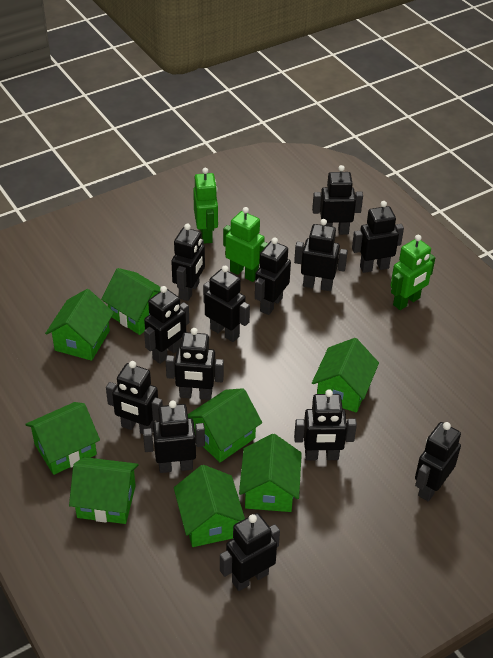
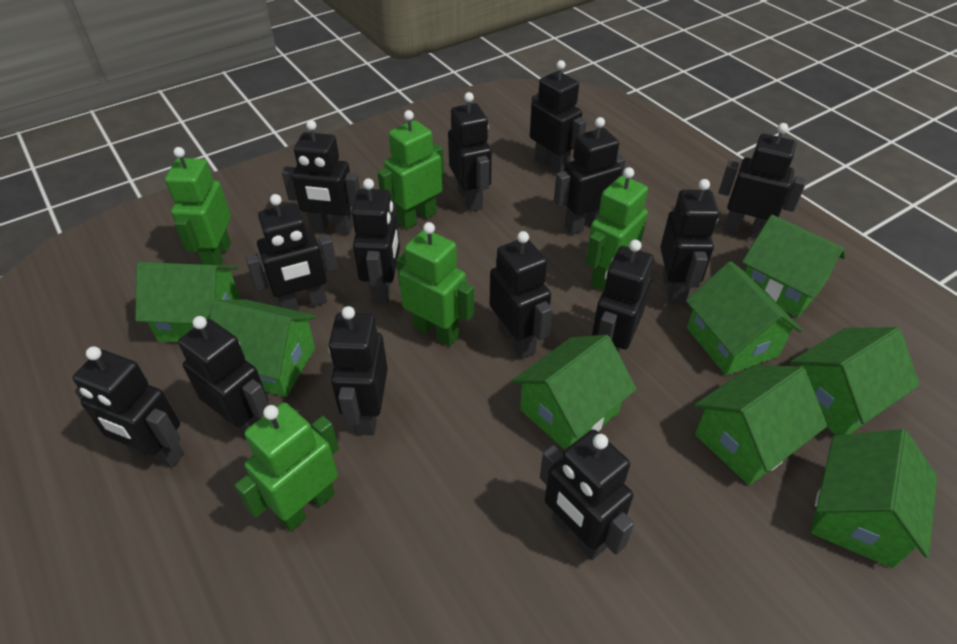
black robot: [106,361,163,434] [143,400,205,473] [144,286,189,364] [166,328,224,400] [171,224,205,301] [203,266,250,342] [220,513,280,591] [255,237,291,315] [294,219,348,291] [294,389,357,460] [312,165,363,235] [352,201,404,273] [415,422,461,501] = 13 -> [72,346,184,468] [178,316,269,434] [245,194,338,311] [282,120,360,235] [328,306,388,435] [351,178,400,304] [448,92,492,212] [490,231,553,359] [530,60,587,174] [540,430,634,560] [554,117,626,235] [592,240,654,353] [660,179,719,304] [719,123,806,238] = 14
green robot: [193,168,218,244] [223,207,268,282] [391,235,435,310] = 3 -> [165,147,231,270] [235,403,339,532] [378,110,444,229] [396,222,474,346] [586,167,648,291] = 5

